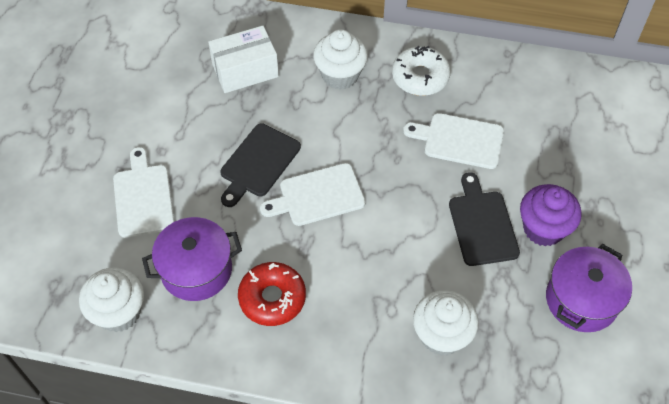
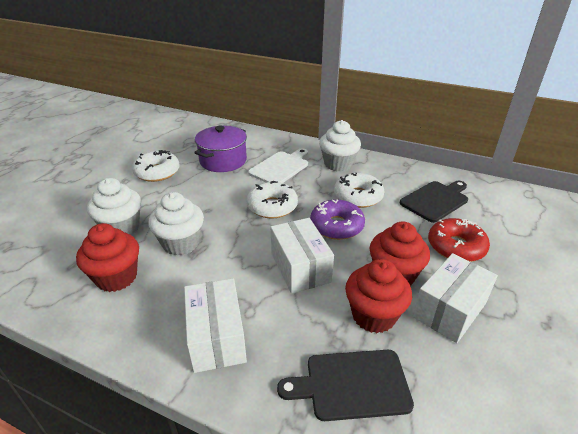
purple cupcake: [520,184,582,246] = 1 -> none = 0
purple donut: none = 0 -> [310,200,365,240] = 1
purple pot: [142,217,242,301] [546,244,632,332] = 2 -> [194,126,247,172] = 1
red cupcake: none = 0 -> [76,223,139,292] [345,259,412,333] [369,222,430,286] = 3
white box: [208,26,279,93] = 1 -> [184,278,247,373] [271,218,334,294] [413,253,498,343] = 3
white cutting board: [113,147,174,238] [260,163,366,226] [403,113,504,169] = 3 -> [248,148,308,183] = 1
white donut: [392,46,451,96] = 1 -> [132,150,180,182] [246,181,298,218] [334,173,384,208] = 3

